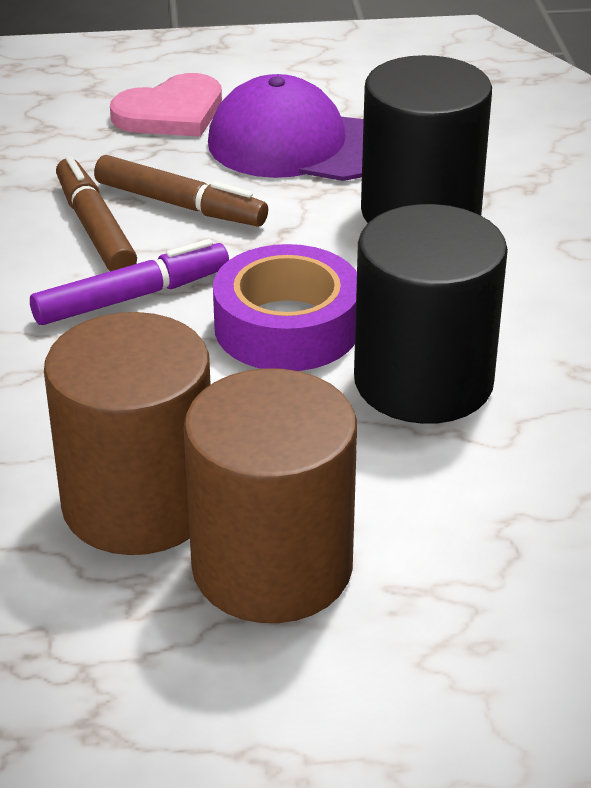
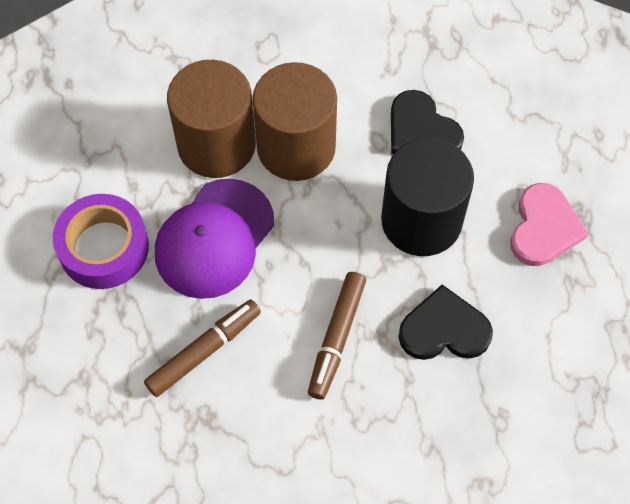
black cylinder: [354,204,508,424] [361,55,492,223] = 2 -> [381,138,474,256] = 1
black heart: none = 0 -> [391,90,464,154] [399,284,493,360] = 2
purple marker: [30,239,229,325] = 1 -> none = 0

